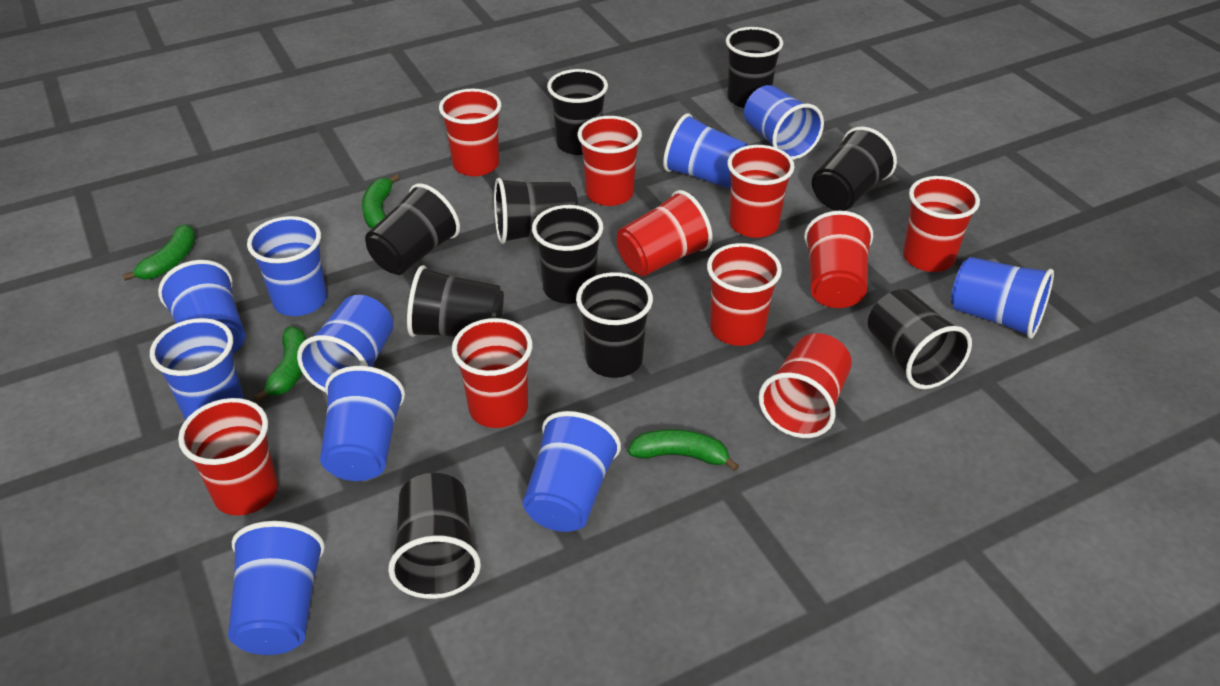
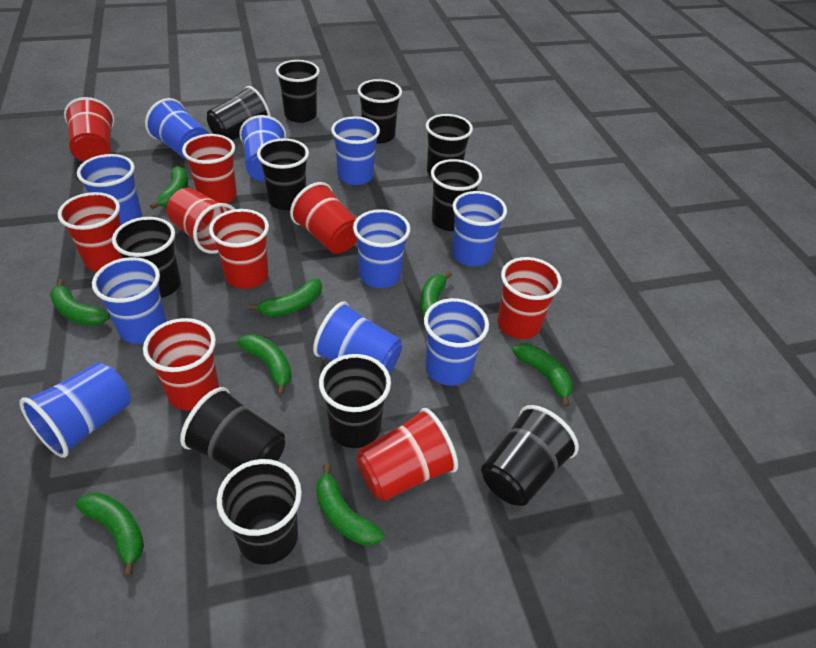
black cup: [365,183,460,275] [388,473,481,599] [407,265,504,337] [494,178,578,244] [532,205,603,304] [547,69,608,155] [576,272,653,378] [726,27,783,108] [812,126,897,211] [868,289,972,389] = 10 -> [112,217,181,298] [180,387,285,470] [207,86,271,141] [216,459,302,565] [257,138,309,210] [276,60,320,123] [319,354,391,448] [358,79,402,143] [426,114,473,176] [431,159,482,231] [481,405,579,506] = 11
green banana: [122,224,196,281] [254,326,306,402] [362,174,399,229] [628,429,739,471] = 4 -> [50,279,110,326] [75,492,144,577] [150,166,188,209] [237,334,292,396] [249,278,322,317] [316,464,384,546] [420,271,452,318] [512,343,573,407] = 8
red cup: [178,398,278,515] [439,89,501,176] [452,318,533,428] [578,116,642,206] [617,190,713,276] [707,243,782,346] [727,145,795,238] [759,333,852,438] [804,211,873,308] [903,176,980,272] = 10 -> [58,192,122,272] [64,97,115,162] [143,318,219,411] [167,188,235,254] [182,134,237,204] [209,209,269,289] [290,182,357,254] [356,408,458,502] [497,257,562,339] = 9

